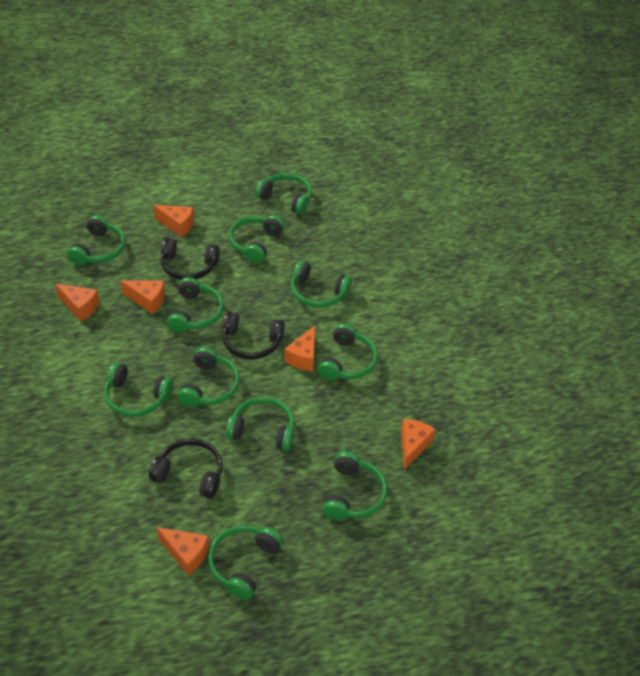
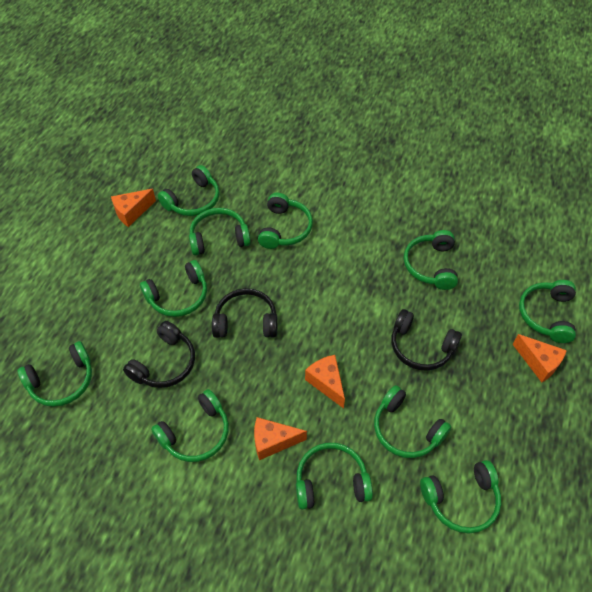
orange cheese: [55,284,100,322] [120,280,165,314] [153,205,194,237] [156,527,209,576] [284,326,315,371] [401,419,436,470] = 6 -> [111,189,156,227] [254,417,307,460] [305,355,345,409] [513,334,567,382] = 4

